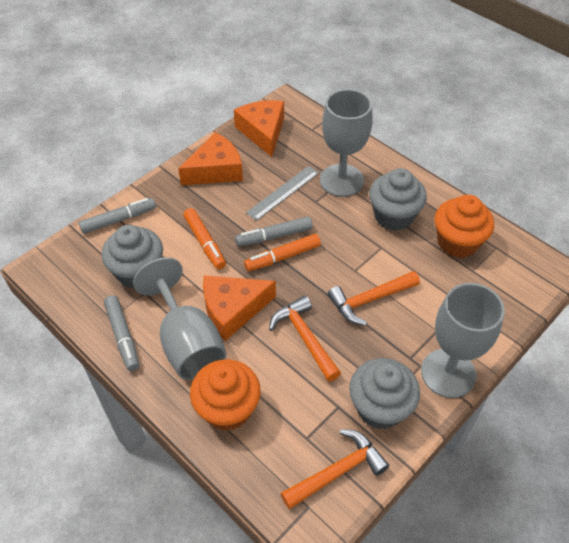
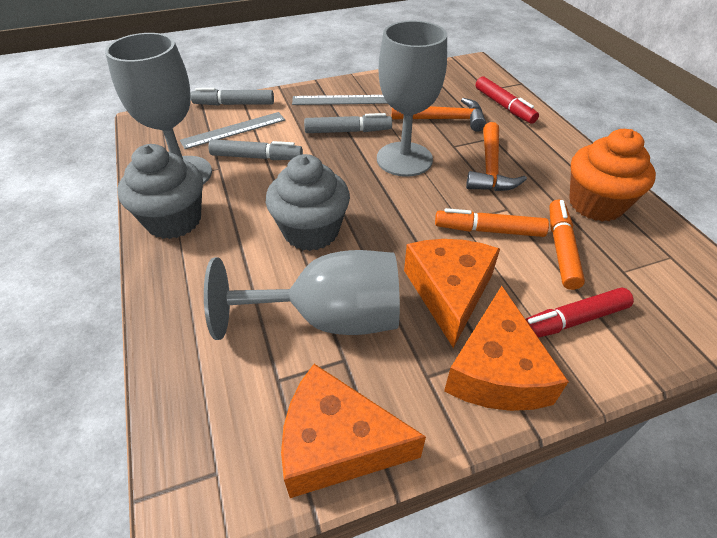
grey cupcake: [102,225,163,289] [349,358,420,429] [369,168,427,231] = 3 -> [117,144,203,239] [266,154,350,251] = 2
grey ruler: [246,166,319,221] = 1 -> [180,112,285,149] [292,95,388,105] = 2
orange cupcake: [190,359,261,431] [435,195,494,258] = 2 -> [569,129,656,222] = 1
orange hammer: [269,295,341,382] [280,429,389,509] [327,271,420,325] = 3 -> [392,98,486,132] [466,122,527,191] = 2
red marker: none = 0 -> [476,77,539,124] [526,288,634,338] = 2

